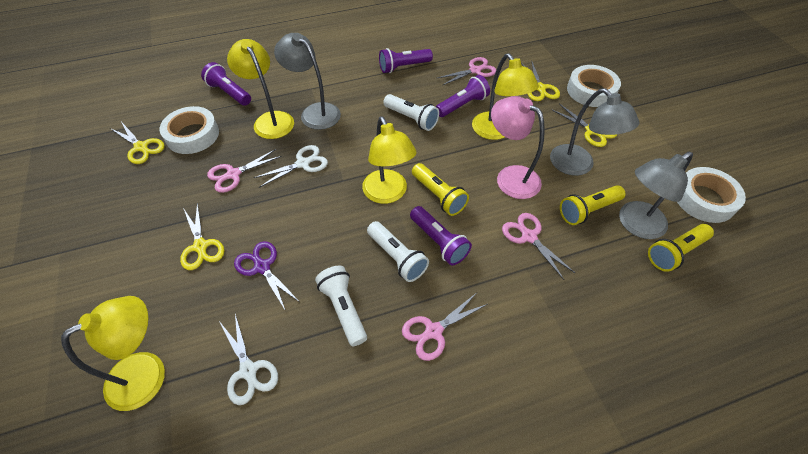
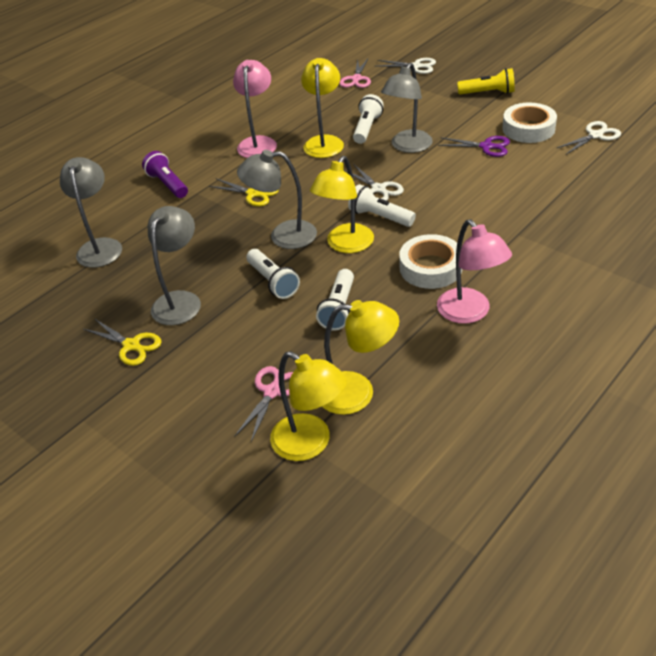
grey lamp: [274,33,341,130] [550,88,640,176] [619,152,693,239] = 3 -> [60,157,122,268] [148,206,201,325] [237,150,317,249] [381,63,433,153] = 4
pink lamp: [491,96,545,199] = 1 -> [233,60,277,158] [437,219,512,324] = 2
pink scissors: [207,149,282,193] [402,293,487,361] [437,57,496,85] [502,213,575,280] = 4 -> [234,366,293,442] [339,59,371,88] = 2
purple flashlight: [201,62,251,106] [379,48,433,73] [410,206,472,265] [436,75,490,117] = 4 -> [142,151,188,198] = 1
white flashlight: [315,266,367,346] [367,221,429,282] [383,94,439,131] = 3 -> [246,249,300,299] [316,269,354,330] [348,184,416,227] [353,94,384,144] = 4
white scissors: [219,314,278,405] [254,145,328,188] = 2 -> [343,165,404,201] [377,58,436,74] [557,121,621,154] = 3
white tape: [160,106,219,154] [567,65,621,107] [677,167,746,223] = 3 -> [399,234,462,289] [502,103,557,143] = 2
yellow flashlight: [412,163,469,216] [560,185,626,225] [648,224,714,272] = 3 -> [457,68,515,95] = 1
yellow scissors: [110,123,165,164] [180,203,224,270] [521,60,560,101] [551,103,617,147] = 4 -> [83,319,162,366] [209,178,279,206] = 2

